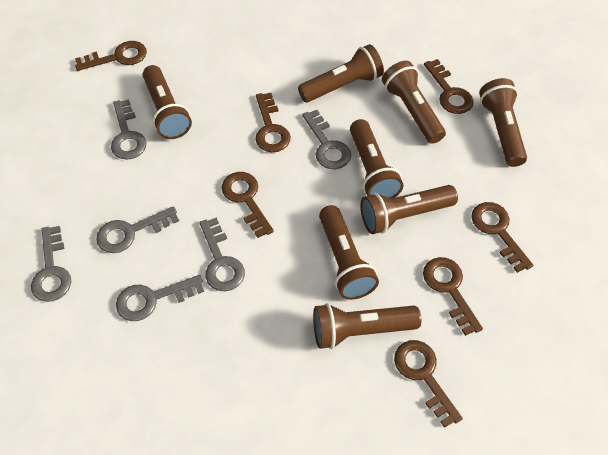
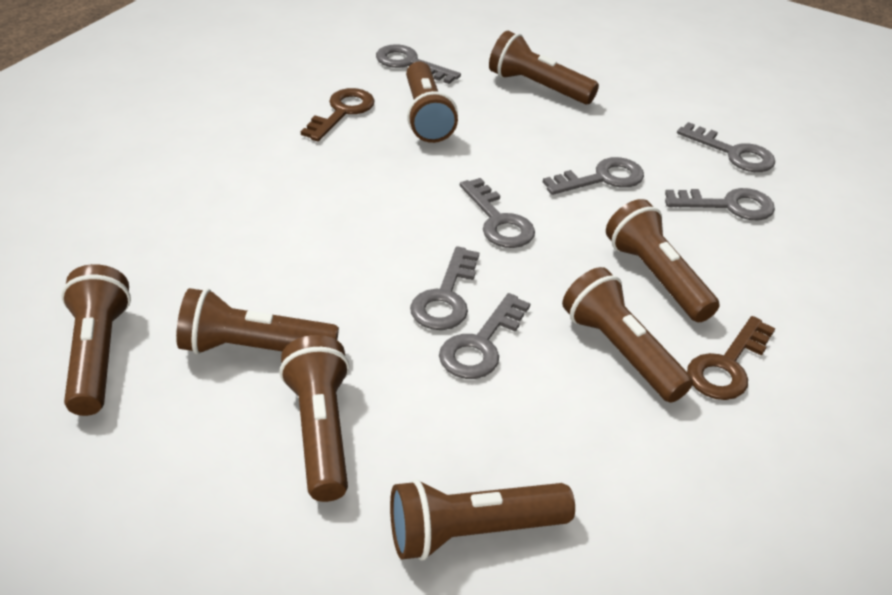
brown key: [75,41,147,71] [221,172,274,238] [255,93,291,152] [394,340,463,428] [423,257,483,336] [424,59,474,114] [471,202,533,273] = 7 -> [301,88,375,142] [687,316,775,400] = 2
grey key: [31,226,71,302] [96,206,179,253] [111,99,147,160] [116,275,204,321] [200,217,245,291] [302,110,351,169] = 6 -> [376,44,461,84] [410,246,479,330] [439,293,530,379] [460,178,535,248] [543,157,644,195] [665,188,775,220] [677,122,775,172] = 7

